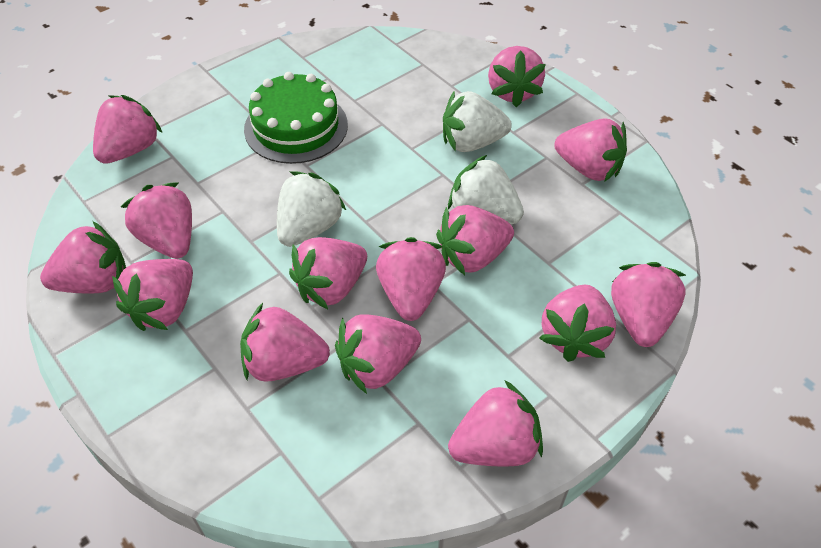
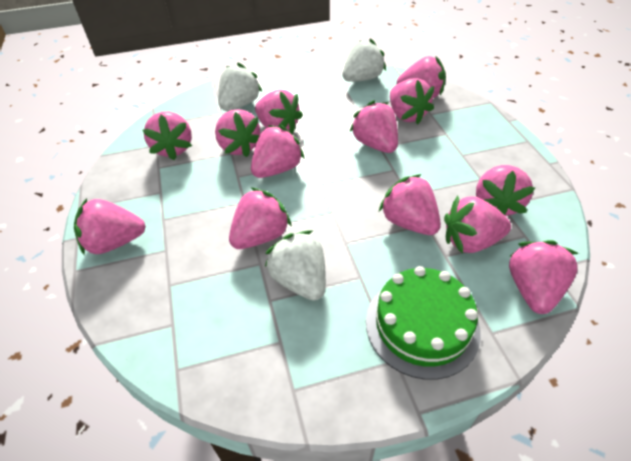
pink strawberry: [40,221,126,294] [93,95,162,164] [112,259,193,331] [121,183,192,259] [240,303,330,382] [289,237,367,309] [335,314,421,394] [376,237,446,321] [436,205,514,275] [448,381,543,466] [488,46,546,107] [539,285,616,362] [554,118,627,182] [611,262,686,347] = 14 -> [74,199,146,255] [143,112,192,160] [215,109,260,157] [229,187,292,249] [251,125,305,178] [255,90,303,134] [350,100,398,153] [379,174,441,235] [390,78,434,124] [397,56,446,98] [444,196,511,254] [476,165,535,216] [509,240,579,314] = 13

